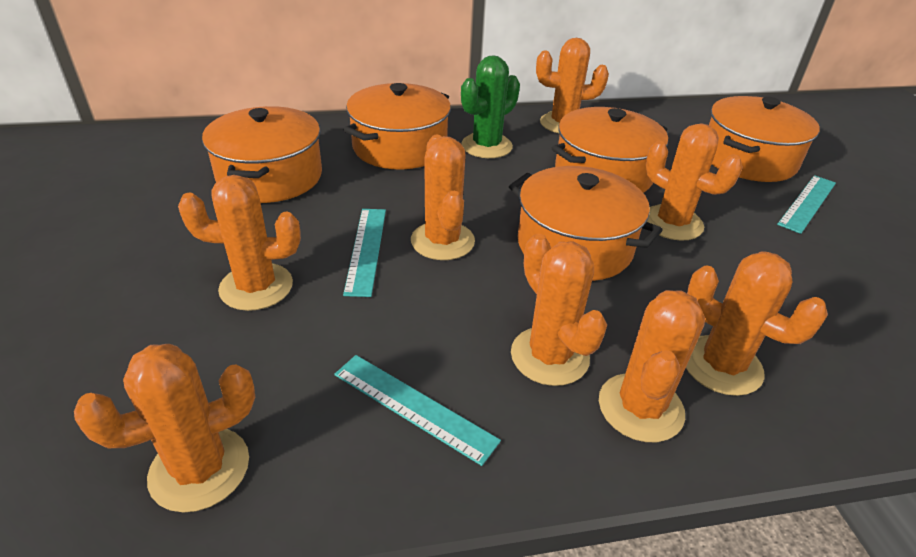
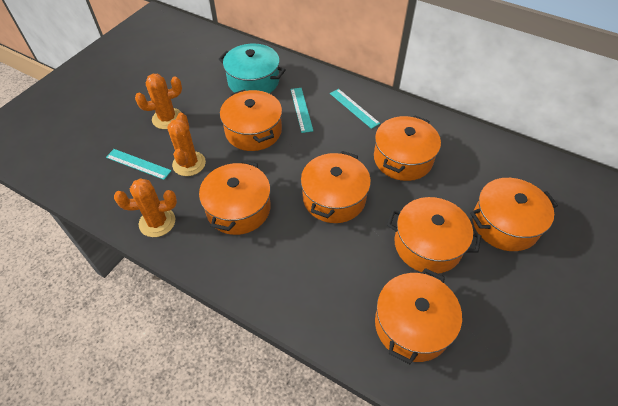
green cactus: [461,55,520,158] = 1 -> none = 0
orange cactus: [74,344,255,513] [178,175,301,311] [411,135,475,260] [511,234,607,386] [536,38,609,134] [599,290,705,442] [646,123,743,241] [686,251,828,396] = 8 -> [114,179,177,237] [135,74,182,129] [167,113,206,176] = 3
orange pot: [202,106,322,203] [343,83,451,170] [509,166,662,281] [552,107,668,193] [709,96,820,182] = 5 -> [199,160,271,235] [220,89,282,151] [301,151,371,223] [374,115,441,181] [375,268,462,364] [387,197,481,274] [470,178,558,251] = 7
turquoise pot: none = 0 -> [218,43,286,93] = 1

